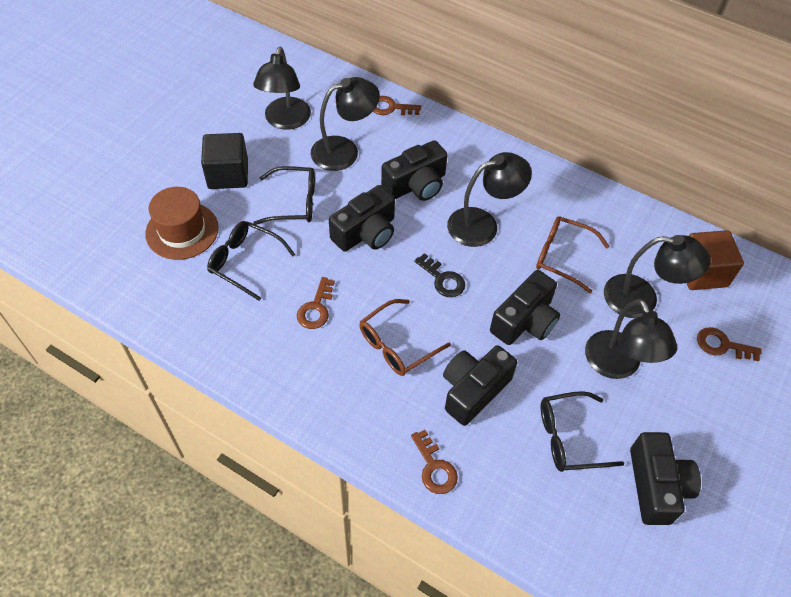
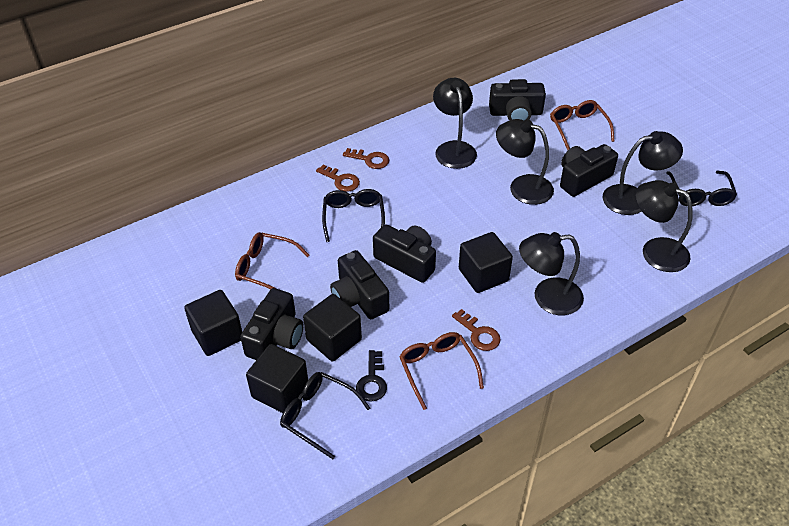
black cube: [201,133,248,189] = 1 -> [184,290,242,356] [246,344,308,413] [303,294,362,362] [459,232,513,293] = 4
brown cube: [687,230,744,290] = 1 -> none = 0
brown glasses: [359,299,451,376] [536,216,610,293] = 2 -> [235,232,309,289] [399,332,484,410] [550,100,614,150] = 3
brown hat: [145,187,219,260] = 1 -> none = 0
brown key: [297,277,335,329] [373,96,421,115] [411,430,458,494] [697,327,761,361] = 4 -> [316,164,360,192] [343,148,389,169] [452,309,501,351] = 3

